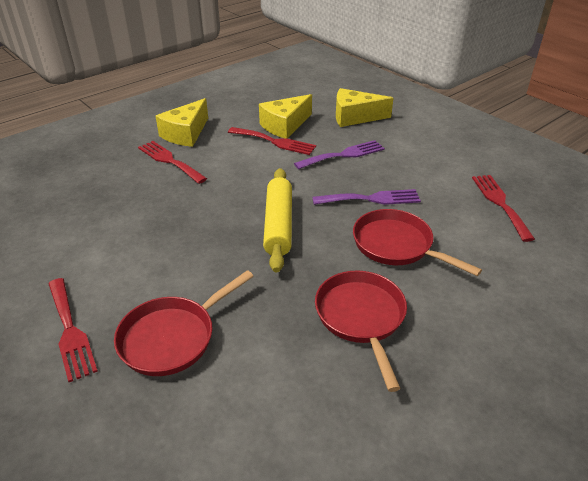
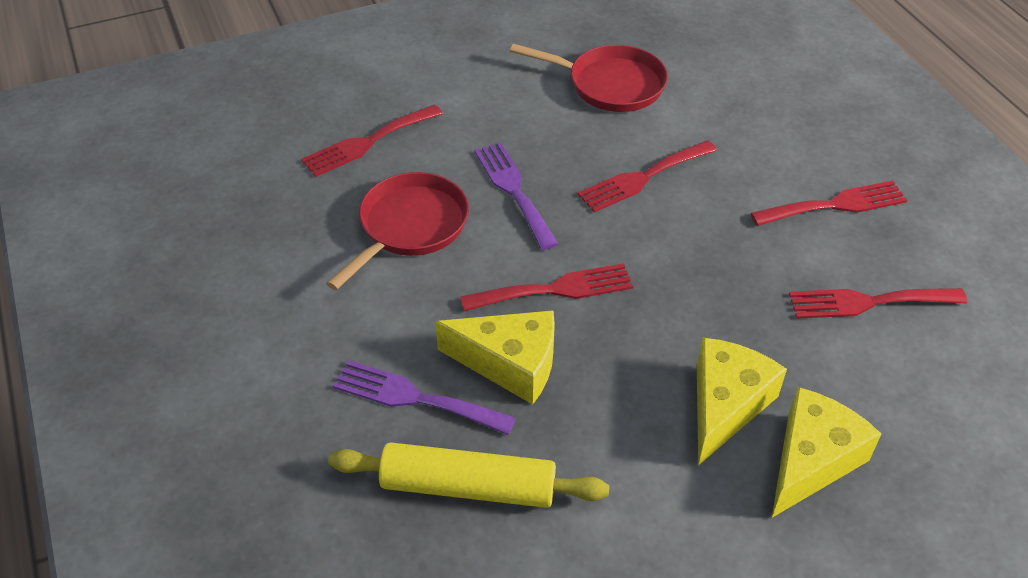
red fork: [48,278,98,382] [138,141,207,184] [228,127,316,155] [472,175,535,242] = 4 -> [301,104,443,177] [460,263,633,311] [578,140,717,212] [751,181,907,226] [789,288,967,319] = 5
red pan: [114,270,254,376] [315,270,407,392] [353,209,482,276] = 3 -> [326,172,469,290] [510,43,668,112] = 2

